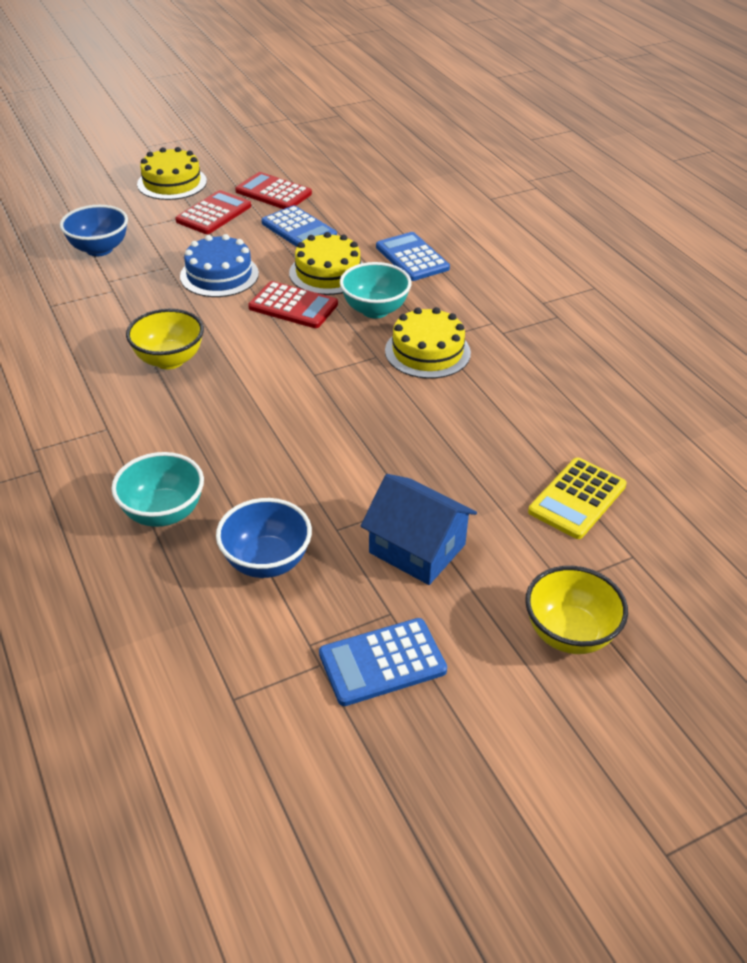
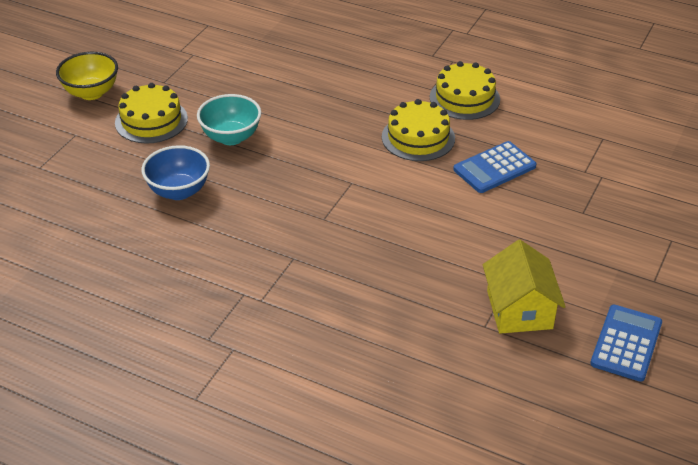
blue bowl: [60,205,128,256] [216,498,312,578] = 2 -> [141,145,210,200] = 1
blue cake: [180,234,259,297] = 1 -> none = 0
blue calculator: [261,205,337,247] [319,618,447,706] [376,232,450,281] = 3 -> [453,141,536,193] [590,305,662,382] = 2
blue house: [361,474,477,585] = 1 -> none = 0
red calculator: [175,190,251,234] [235,172,312,209] [248,281,338,328] = 3 -> none = 0
turquoise bowl: [112,452,204,527] [340,262,412,318] = 2 -> [197,94,261,145] = 1
yellow bowl: [126,309,204,369] [525,566,628,654] = 2 -> [56,52,118,100] = 1
yellow calculator: [528,458,627,539] = 1 -> none = 0
yellow house: none = 0 -> [483,240,566,334] = 1

